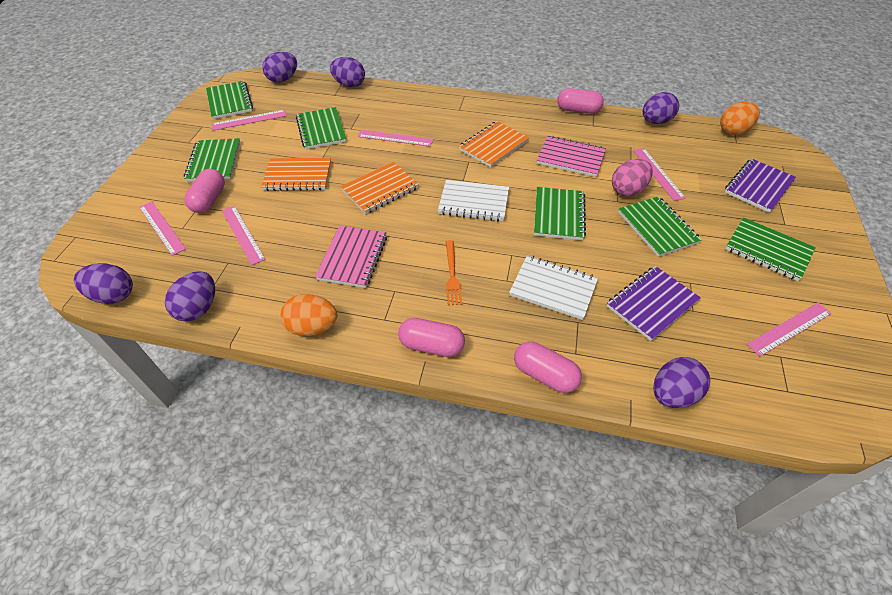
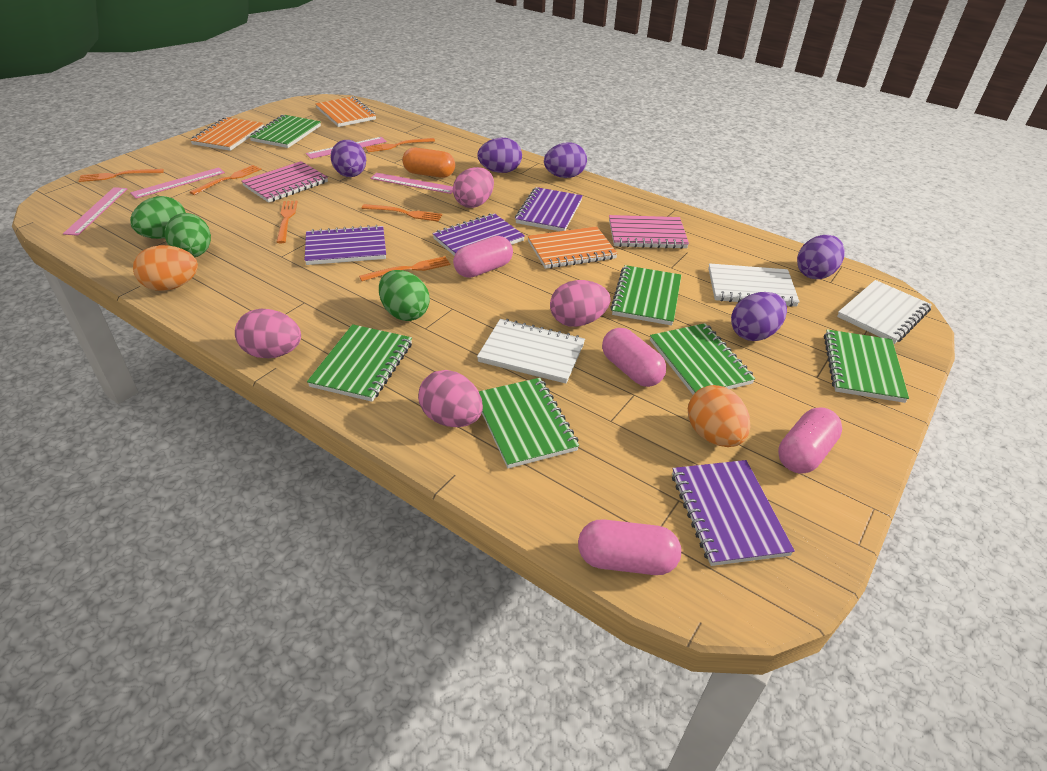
green egg: none = 0 -> [130,196,186,239] [165,213,211,257] [379,270,430,321] = 3
orange capsule: none = 0 -> [402,148,455,178] = 1
orange fork: [446,240,462,305] = 1 -> [78,169,164,182] [190,165,261,195] [277,201,298,243] [359,256,451,281] [361,204,442,222] [365,138,435,152] = 6
pink egg: [612,159,653,196] = 1 -> [235,309,301,358] [418,370,483,427] [453,167,494,208] [550,280,611,327] = 4
pink ruler: [139,201,186,256] [212,110,287,130] [222,206,266,265] [358,130,433,147] [633,148,686,201] [747,303,832,356] = 6 -> [63,187,127,236] [130,167,225,198] [306,137,387,159] [370,173,453,194] = 4
purple egg: [74,263,133,304] [165,271,215,322] [262,52,297,83] [330,57,365,87] [643,92,679,124] [653,357,710,408] = 6 -> [330,140,366,177] [477,138,522,173] [544,142,587,178] [731,292,787,341] [797,235,845,279] = 5
purple notebook: [607,266,701,341] [725,159,796,213] = 2 -> [305,225,386,265] [432,213,525,256] [515,187,583,231] [672,460,795,566] = 4
white notebook: [438,180,509,221] [509,255,598,320] = 2 -> [477,319,585,384] [708,263,800,307] [837,280,932,344] = 3

